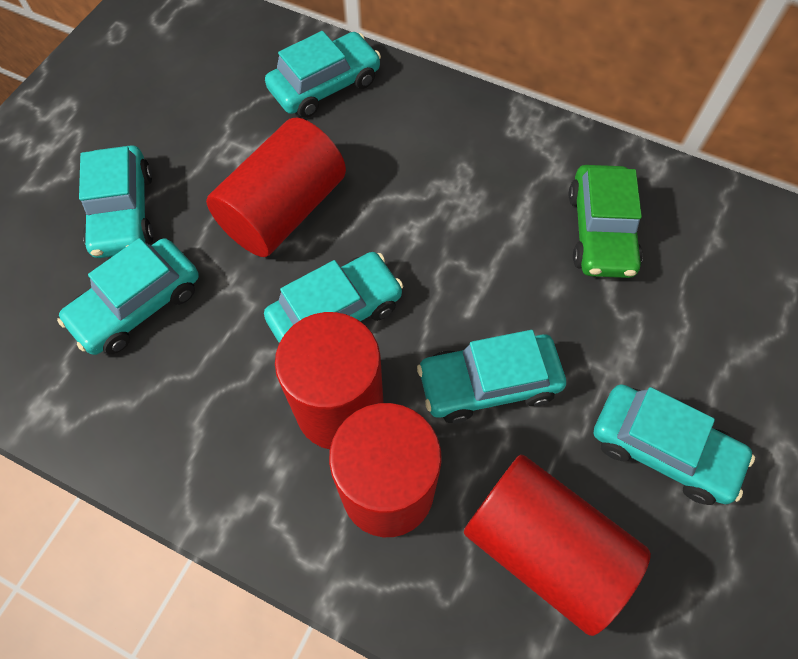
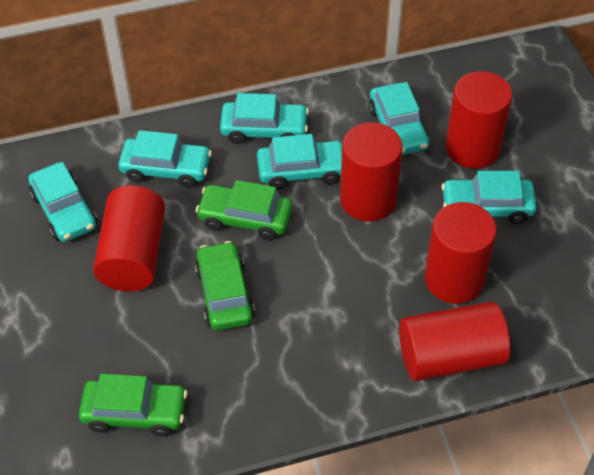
green car: [569,165,643,278] = 1 -> [79,374,187,437] [195,241,255,331] [196,180,292,240] = 3
red cylinder: [206,117,346,257] [275,312,384,449] [329,403,442,537] [464,455,651,636] = 4 -> [93,185,165,292] [340,122,402,221] [399,301,510,381] [425,202,497,304] [446,71,512,169] = 5

